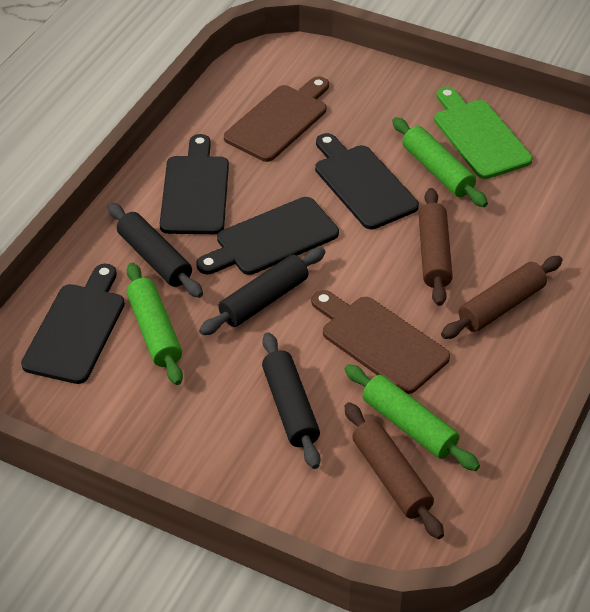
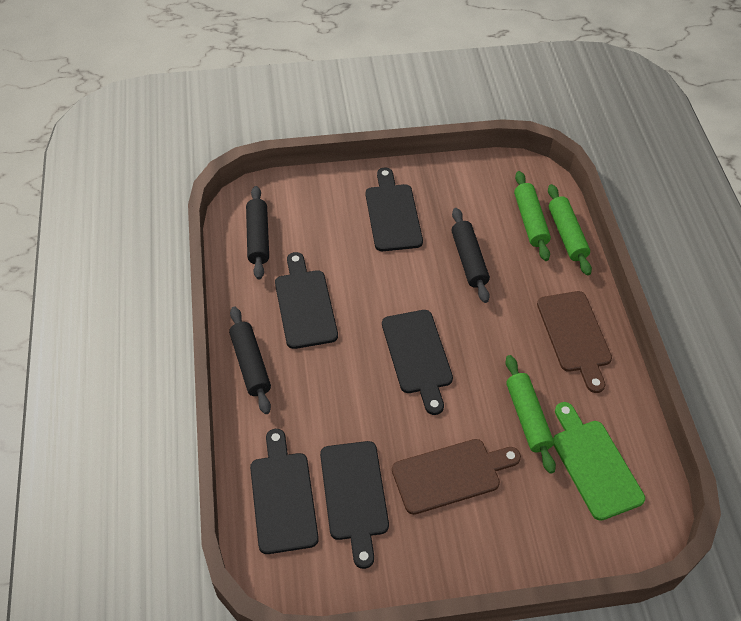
black cutting board: [21,264,125,384] [160,134,229,234] [196,197,339,275] [315,133,419,229] = 4 -> [250,429,319,554] [275,252,338,349] [320,441,389,569] [366,167,423,251] [382,310,453,415] = 5
brown rolling pin: [345,402,444,539] [419,188,453,306] [441,256,562,339] = 3 -> none = 0

